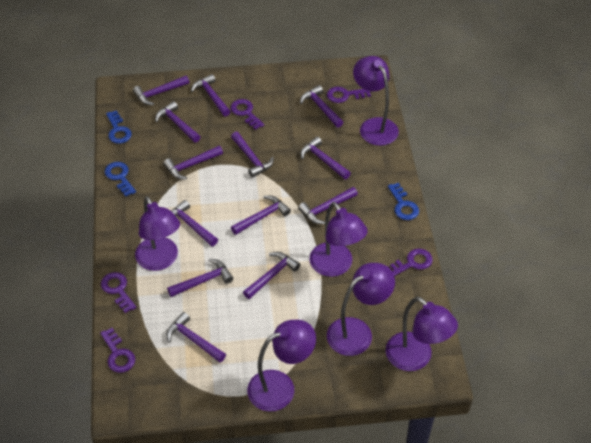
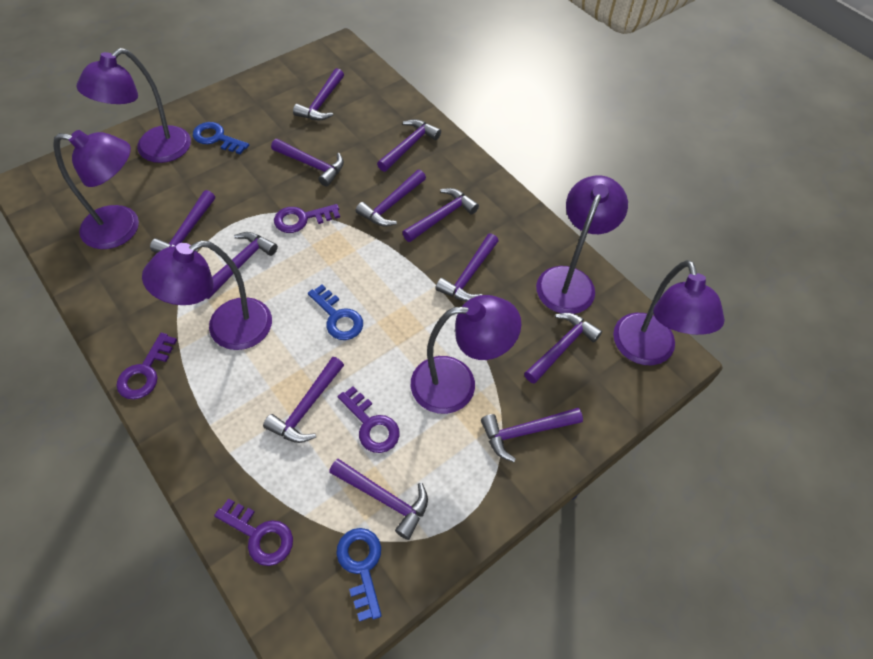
purple hammer: [133,76,189,105] [155,101,201,143] [163,146,223,180] [166,312,226,362] [167,259,233,297] [171,200,218,246] [191,74,231,116] [231,132,274,178] [231,196,291,235] [243,252,300,299] [298,187,358,224] [300,85,343,128] [300,137,351,179] = 13 -> [150,190,215,253] [207,232,278,299] [263,357,344,443] [271,139,344,187] [293,68,344,120] [329,459,428,540] [356,170,426,227] [377,119,441,172] [402,188,479,242] [435,233,498,301] [481,408,583,462] [524,313,602,384] = 12
purple key: [100,328,135,373] [101,272,137,313] [231,99,264,130] [327,87,371,103] [387,248,433,276] = 5 -> [116,333,177,399] [214,498,293,566] [274,204,340,233] [338,386,400,453] = 4

